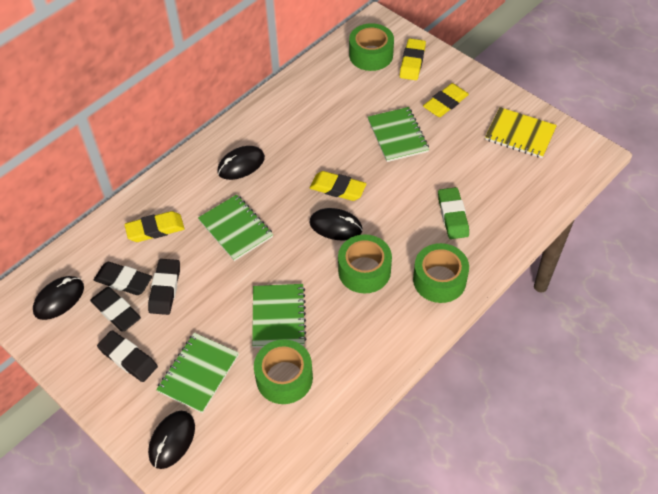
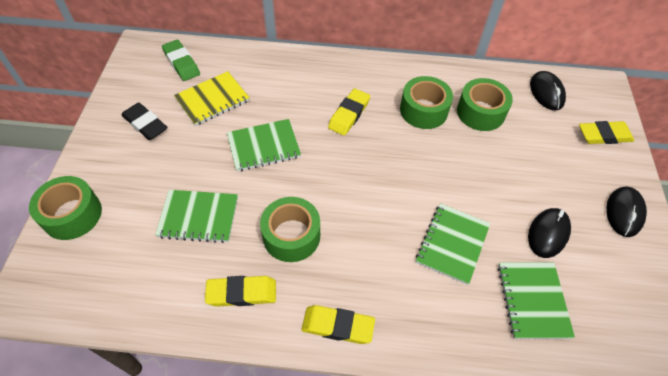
black eraser: [90,287,141,331] [94,262,152,295] [97,330,158,382] [148,259,180,315] = 4 -> [121,103,167,140] = 1
black mouse: [33,276,84,320] [148,411,195,469] [217,146,265,180] [309,208,363,240] = 4 -> [528,208,571,258] [530,71,566,110] [606,187,647,237] = 3

